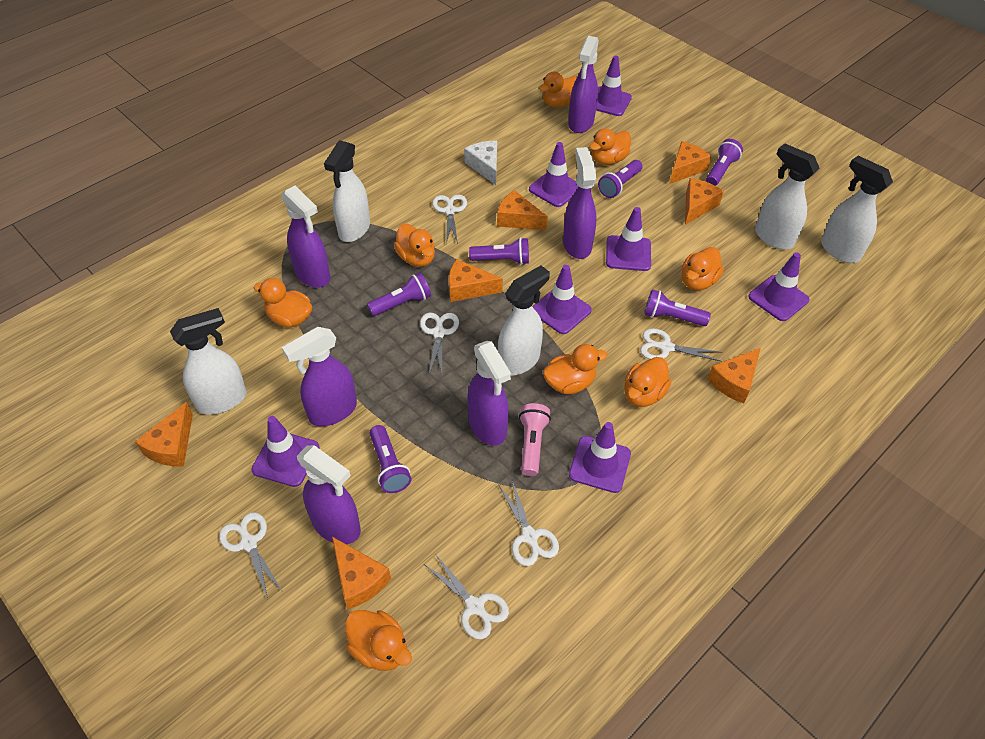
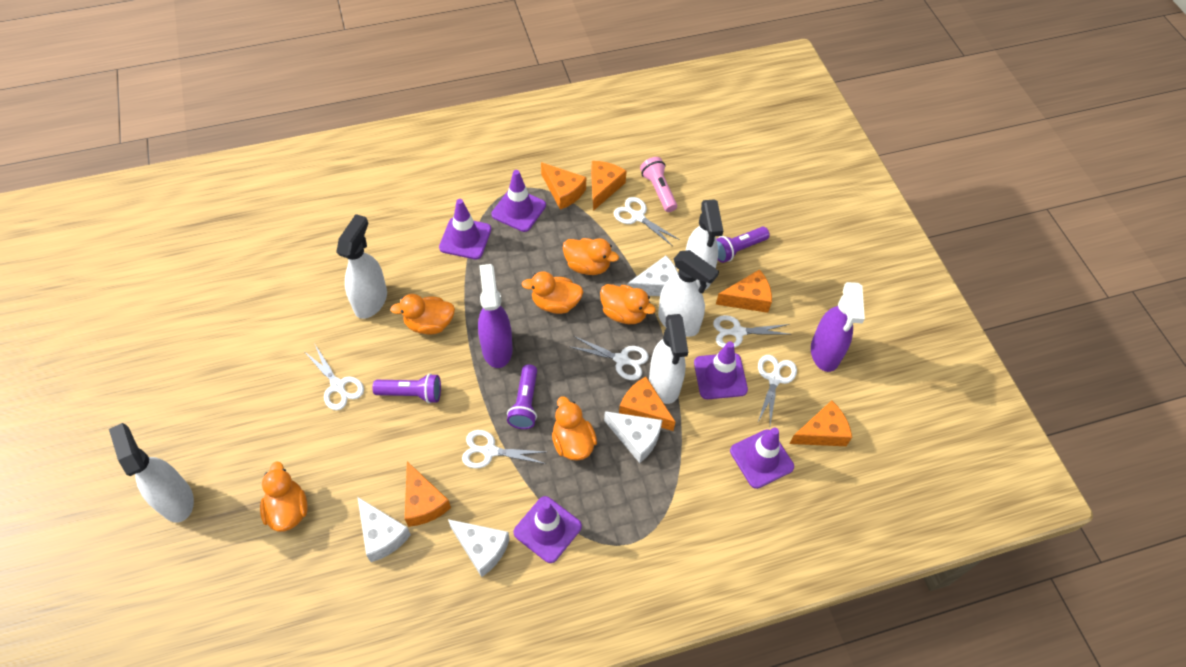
orange cheese: [135,402,193,467] [332,537,391,609] [449,259,503,302] [497,190,548,230] [669,141,711,184] [685,178,724,225] [708,348,761,403] = 7 -> [405,462,451,527] [541,162,586,210] [591,161,627,211] [619,377,675,431] [716,269,772,313] [789,400,852,446] = 6
orange duck: [254,278,312,327] [345,610,412,671] [394,224,435,267] [539,72,577,107] [543,344,607,394] [589,128,631,165] [624,357,671,407] [682,247,724,290] = 8 -> [260,462,307,532] [390,294,455,335] [521,271,583,314] [552,396,597,461] [563,238,619,275] [600,284,656,324] = 6
purple flashlight: [367,273,431,316] [369,425,411,493] [469,237,529,265] [598,160,642,198] [644,289,711,326] [706,139,743,186] = 6 -> [372,374,441,403] [507,364,537,429] [716,227,770,263] = 3
purple spray bottle: [281,186,330,288] [282,327,357,426] [297,445,361,544] [467,341,511,446] [563,147,596,259] [568,36,599,133] = 6 -> [478,264,513,368] [811,282,865,372] = 2
purple traffic cone: [252,416,320,487] [529,142,578,207] [532,265,592,334] [569,422,631,493] [596,56,632,116] [606,207,651,271] [748,252,809,321] = 7 -> [439,199,491,259] [492,170,546,232] [513,496,582,563] [694,341,748,399] [730,428,794,489] = 5
white cheese: [464,141,497,185] = 1 -> [358,497,411,562] [448,519,510,577] [604,411,662,463] [627,256,678,296] = 4

